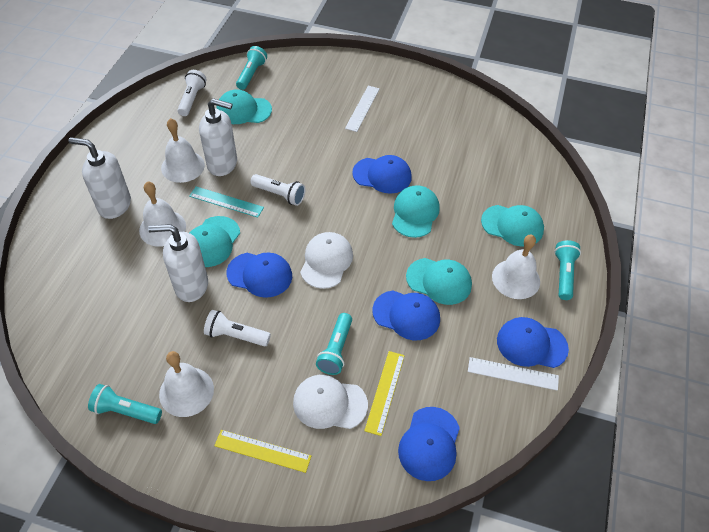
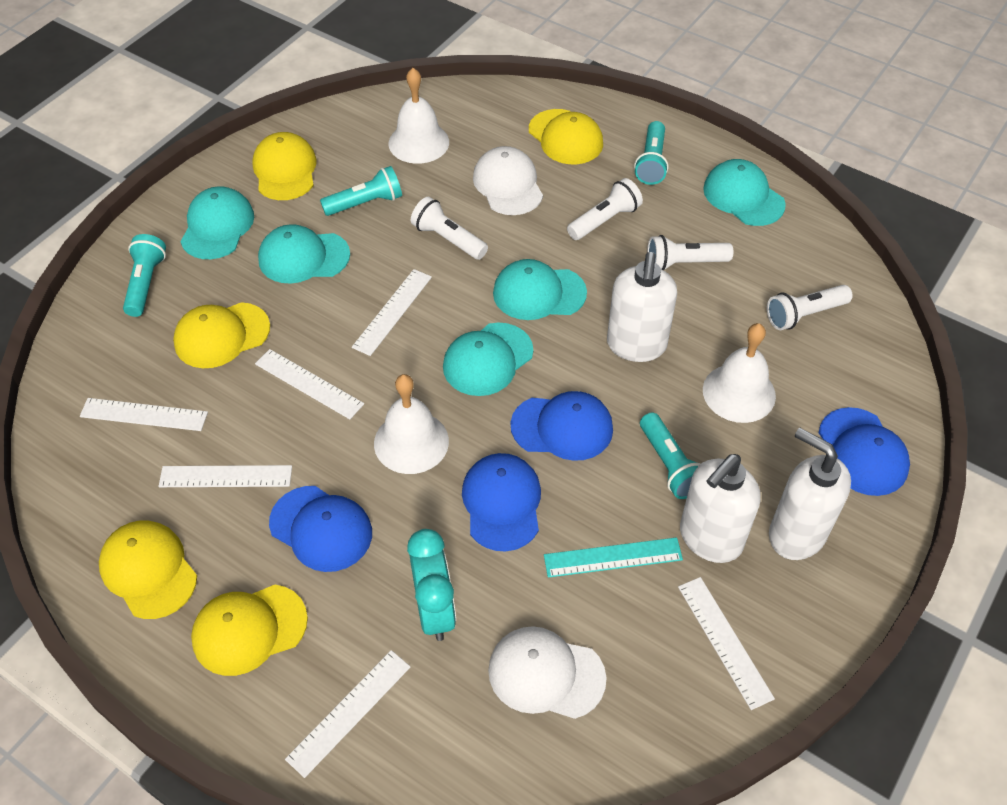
blue cap: [227,252,292,298] [352,155,412,194] [372,290,440,340] [398,407,460,481] [497,317,569,368] = 5 -> [269,486,372,572] [462,453,541,551] [511,391,613,461] [819,407,910,496] = 4
turquoise clock: none = 0 -> [407,529,456,641] = 1
white bell: [139,181,186,247] [159,351,214,417] [161,118,205,183] [492,234,540,299] = 4 -> [374,374,449,474] [389,68,449,164] [703,323,776,423] = 3
white flashlight: [177,70,207,116] [204,310,271,347] [250,174,305,206] = 3 -> [411,197,488,260] [567,178,643,240] [647,235,733,270] [767,285,853,330] = 4
white ruler: [345,86,380,132] [468,357,559,391] = 2 -> [80,398,208,431] [159,465,292,487] [255,349,364,419] [285,650,410,778] [352,269,432,356] [678,577,775,710] = 6
yellow cap: none = 0 -> [99,520,197,619] [173,302,270,368] [191,585,308,676] [252,132,317,200] [529,109,603,164] = 5
yellow ruler: [214,430,311,473] [364,351,405,436] = 2 -> none = 0

